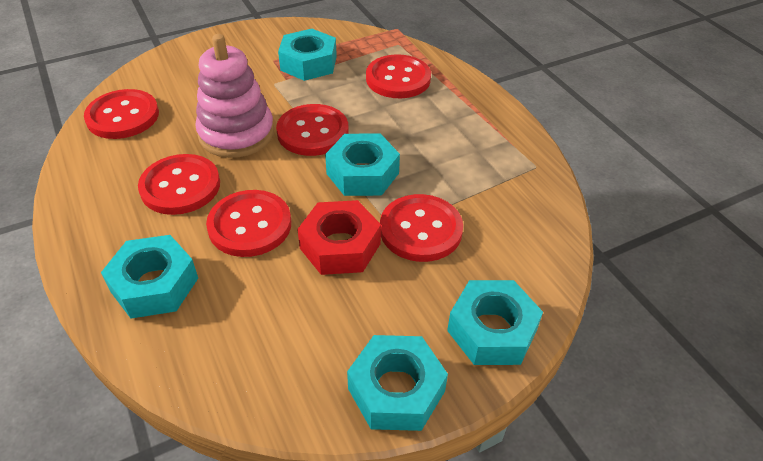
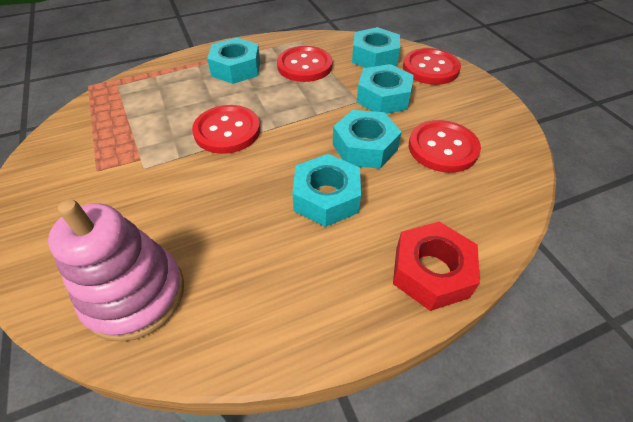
red button: [84,89,159,139] [138,154,220,215] [206,190,291,257] [276,104,349,156] [366,54,431,98] [380,194,463,262] = 6 -> [192,105,260,154] [277,46,333,82] [403,48,461,85] [409,120,481,173] = 4

